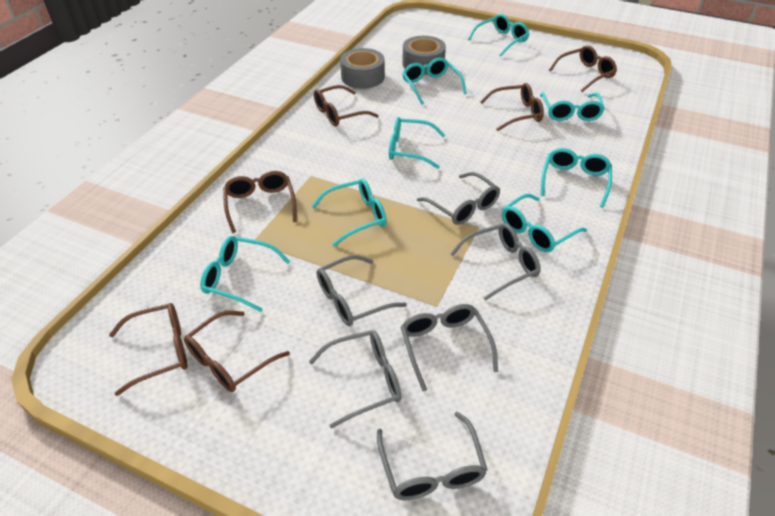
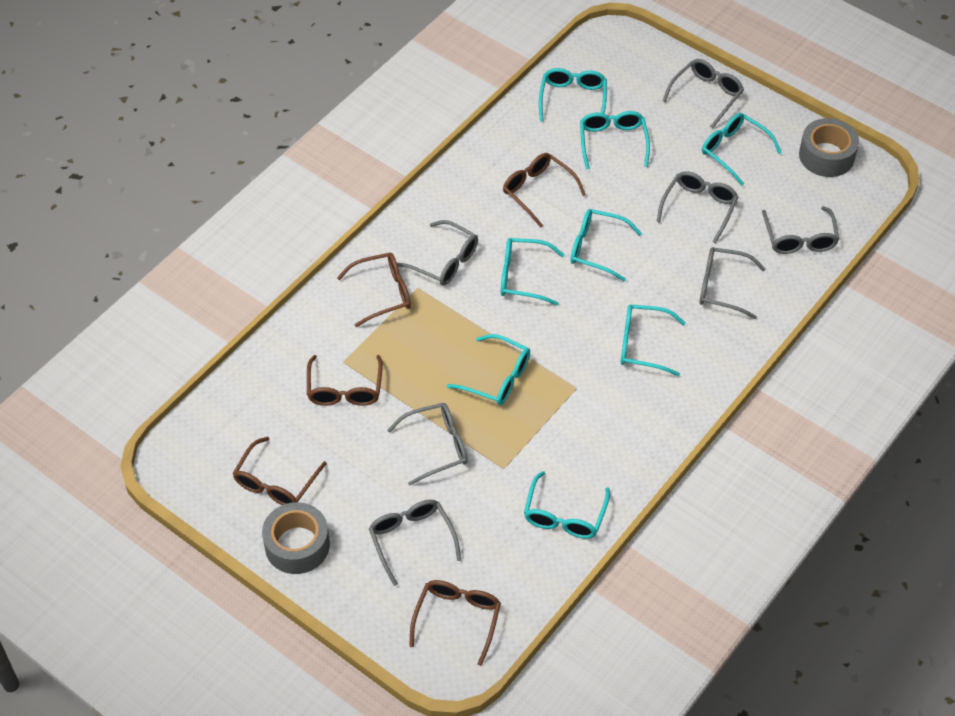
brown glasses: [109,303,187,396] [184,311,290,392] [223,171,297,233] [314,85,379,127] [480,83,544,131] [549,46,617,92] = 6 -> [233,437,327,505] [307,355,383,406] [337,253,411,327] [409,580,501,666] [503,153,586,228] = 5
grey glasses: [309,330,402,429] [317,255,407,326] [377,412,488,500] [401,304,498,391] [417,172,500,225] [451,223,541,301] = 6 -> [369,499,461,586] [387,403,468,486] [397,220,478,286] [656,171,738,243] [663,59,744,129] [699,247,766,319] [762,206,839,254] = 7

